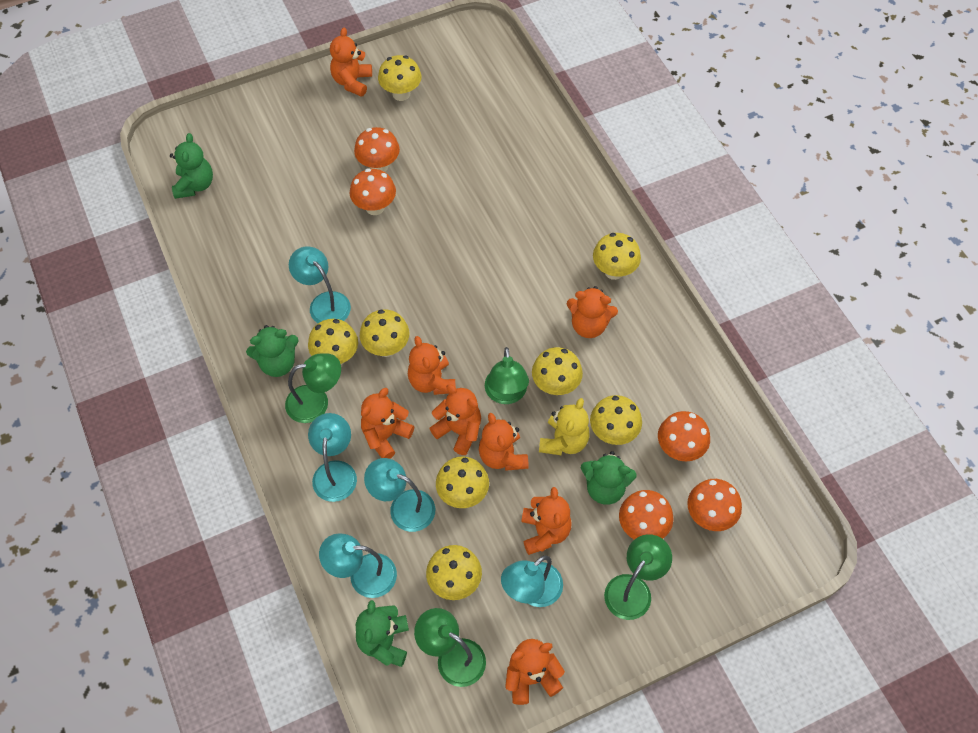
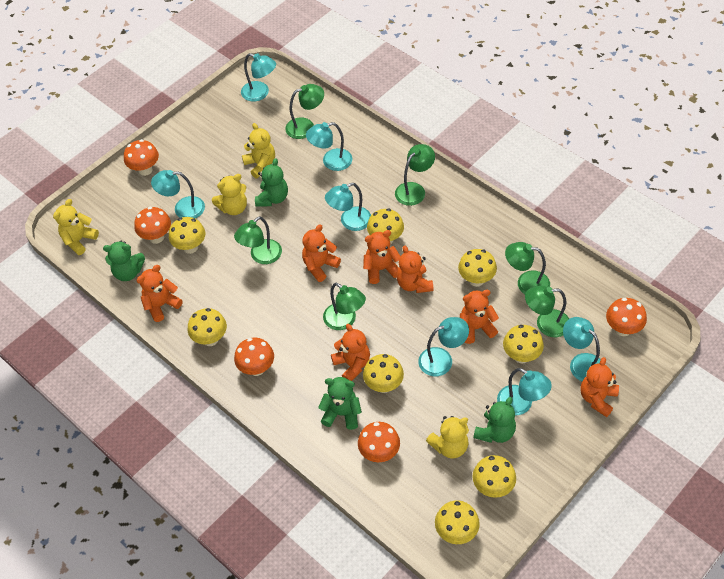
green lamp: [285,353,341,423] [414,608,486,687] [485,347,529,404] [604,534,672,620] = 4 -> [234,216,282,264] [285,84,324,139] [323,283,366,330] [395,144,435,206] [505,242,550,294] [525,286,569,337] = 6
orange teddy bear: [330,27,372,97] [361,388,414,459] [408,336,456,395] [429,384,481,455] [479,413,529,471] [505,639,565,705] [521,487,571,555] [566,286,618,338] = 8 -> [136,265,183,322] [302,225,341,282] [331,324,370,381] [363,230,400,284] [397,246,434,293] [460,290,499,344] [580,357,619,417] = 7
turquoise lamp: [289,246,351,323] [308,413,357,502] [319,533,397,598] [364,458,435,532] [501,556,563,607] = 5 -> [151,170,205,218] [241,53,276,102] [306,122,353,171] [325,183,371,231] [418,317,469,376] [497,368,552,415] [563,317,601,381] = 7
yellow teddy bear: [539,398,590,455] = 1 -> [53,199,99,255] [212,174,247,215] [242,123,275,178] [426,416,469,459] = 4

